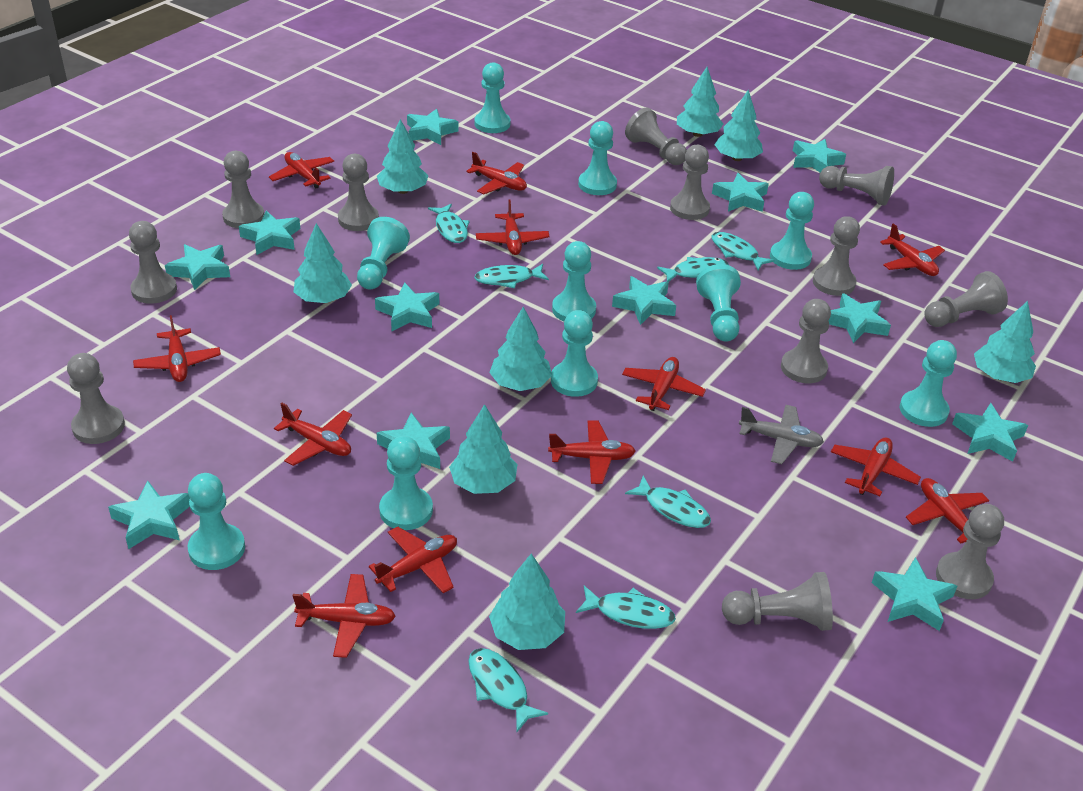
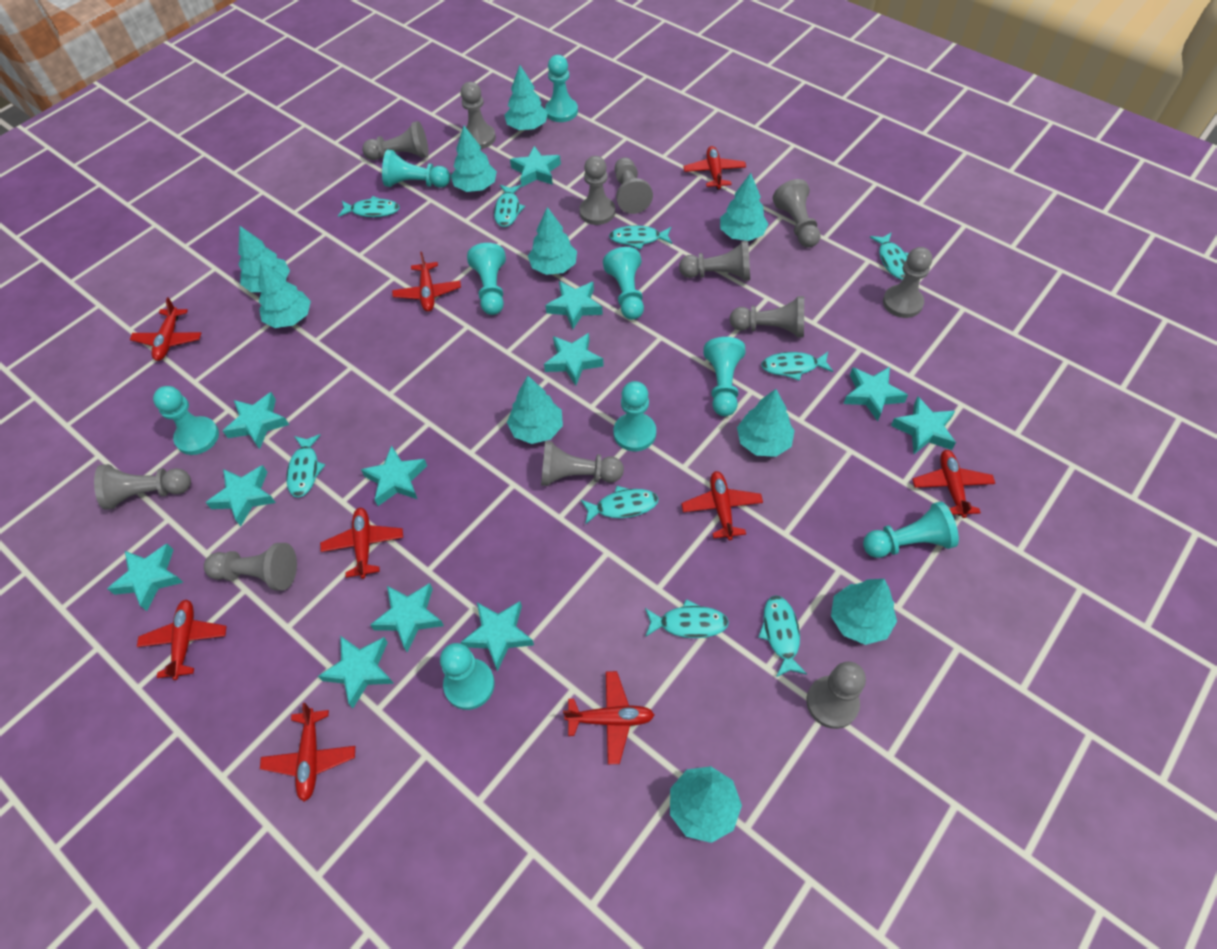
grey plane: [739,405,824,464] = 1 -> none = 0
red plane: [133,315,221,382] [269,152,334,189] [274,403,352,466] [293,574,396,658] [369,526,457,593] [466,152,527,194] [476,200,550,255] [548,420,636,484] [622,357,706,411] [831,437,921,496] [880,223,945,276] [906,478,989,544] = 12 -> [130,297,201,361] [137,599,227,680] [260,703,355,802] [320,508,403,579] [392,252,461,312] [563,671,654,764] [681,471,763,540] [683,146,746,190] [912,450,995,518] = 9
turquoise fish: [428,204,470,243] [468,648,548,732] [474,264,549,288] [576,586,676,629] [625,476,711,528] [657,257,729,282] [712,232,775,270] = 7 -> [286,434,325,498] [338,196,400,217] [494,185,525,227] [581,486,659,524] [609,225,672,250] [645,599,729,638] [758,595,807,677] [761,352,833,381] [870,232,909,280] = 9
turquoise pawn: [188,473,245,570] [357,217,410,289] [379,436,433,530] [474,62,511,133] [551,310,598,397] [552,241,596,321] [578,121,617,195] [696,264,741,342] [770,192,814,270] [900,340,957,427] = 10 -> [153,386,219,455] [382,150,450,188] [440,643,495,710] [467,243,506,315] [545,55,578,122] [603,247,644,320] [613,381,656,451] [704,337,745,416] [863,501,959,558] = 9
turquoise tree: [293,223,352,303] [377,119,428,194] [449,404,517,494] [489,307,552,391] [489,553,565,650] [677,67,724,137] [714,90,763,161] [974,301,1036,383] = 8 -> [238,226,290,292] [258,261,311,328] [451,126,497,192] [504,65,548,130] [507,376,563,444] [528,207,577,275] [670,766,742,843] [720,173,768,241] [737,389,795,457] [831,579,897,645] = 10

